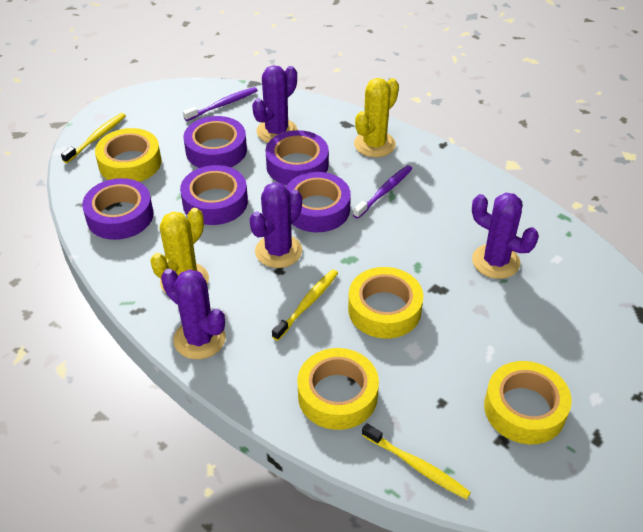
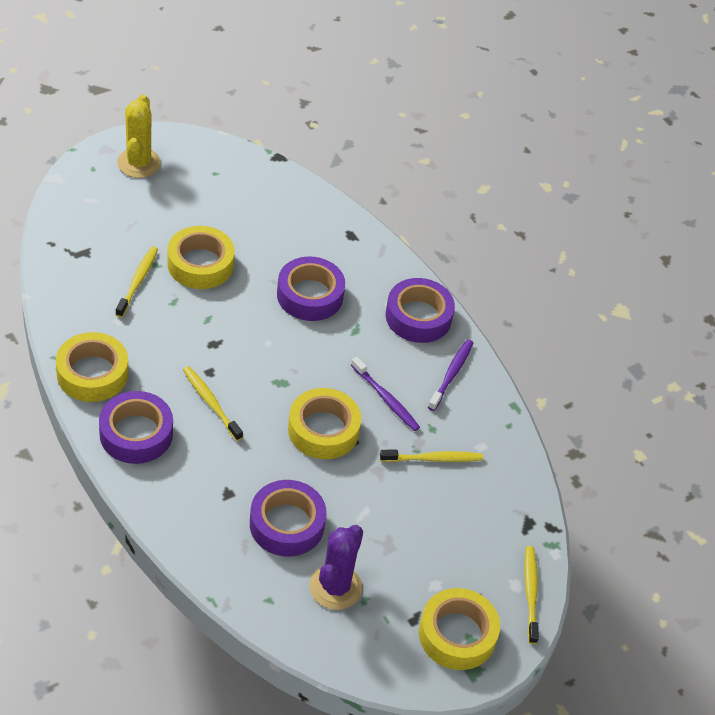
purple cactus: [161,269,226,359] [249,182,302,268] [252,65,297,143] [472,193,539,279] = 4 -> [309,525,363,610] = 1
purple tape: [82,178,153,240] [180,165,248,225] [184,116,247,168] [265,130,329,185] [286,172,351,232] = 5 -> [99,391,173,464] [250,480,326,557] [277,257,345,321] [385,278,455,343] = 4
yellow cactus: [150,208,209,293] [354,78,399,157] = 2 -> [117,94,161,178] = 1
yellow toothbrush: [61,113,126,163] [272,269,338,341] [362,423,471,500] = 3 -> [115,246,158,317] [183,366,243,441] [380,450,483,462] [524,546,539,644] = 4

